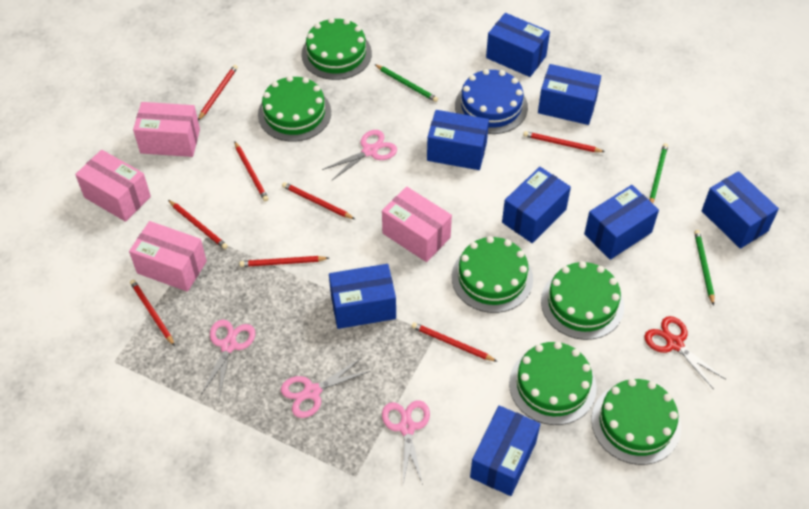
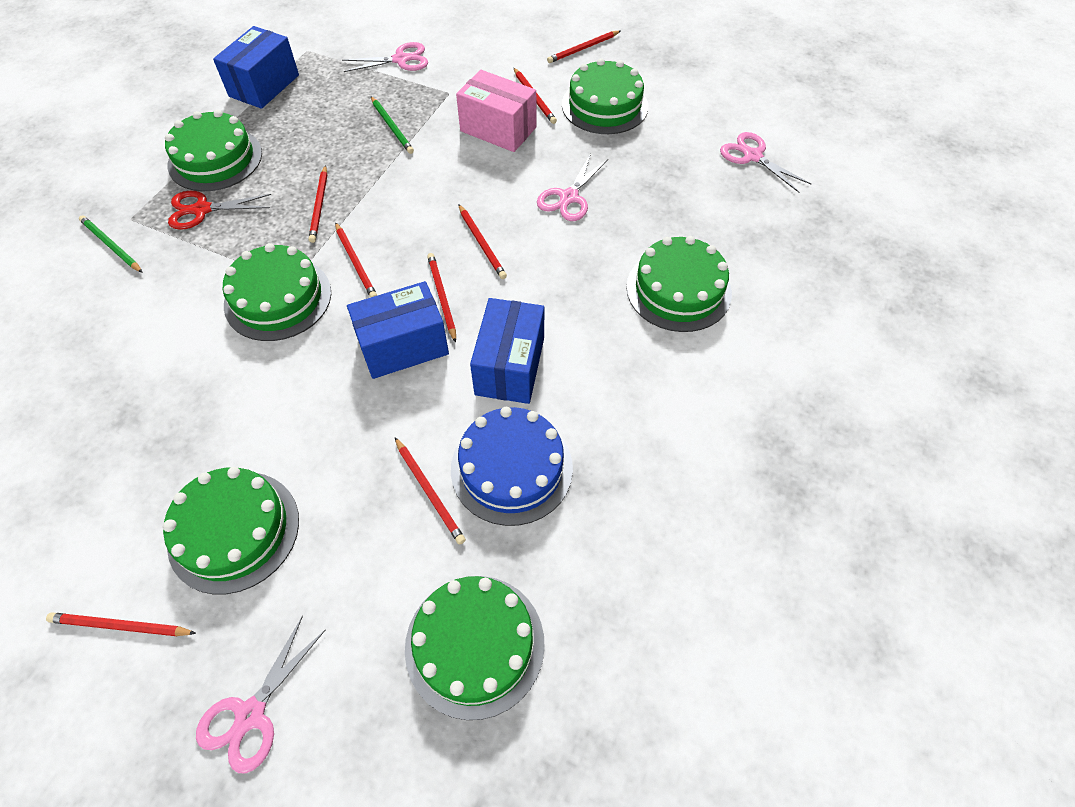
blue box: [329,264,396,329] [427,110,489,170] [470,406,540,496] [486,13,550,77] [502,167,571,243] [538,64,601,125] [584,185,659,260] [702,171,779,249] = 8 -> [213,26,299,109] [347,281,449,379] [470,298,545,404] = 3
green pencil: [374,64,438,102] [649,143,668,203] [694,230,714,306] = 3 -> [79,215,143,273] [371,96,414,154] = 2
pink box: [75,150,151,222] [129,221,207,292] [133,102,200,157] [382,187,452,262] = 4 -> [456,70,536,152] = 1

